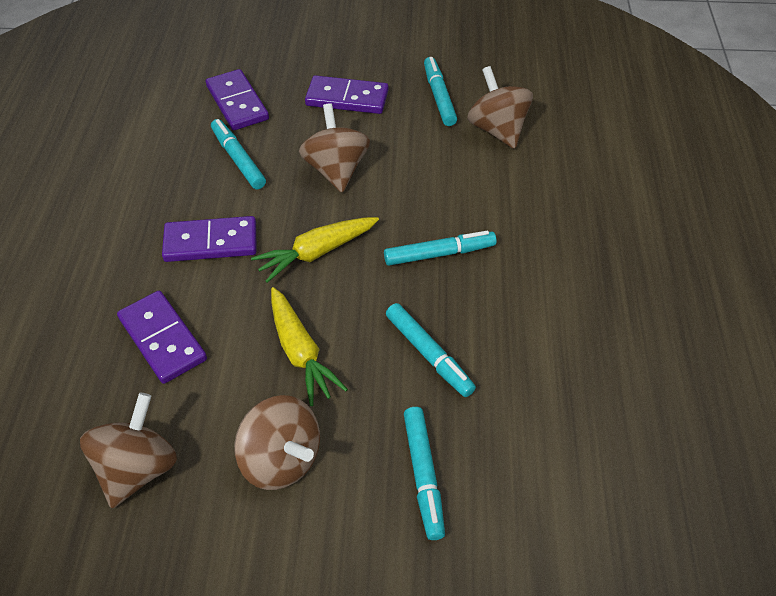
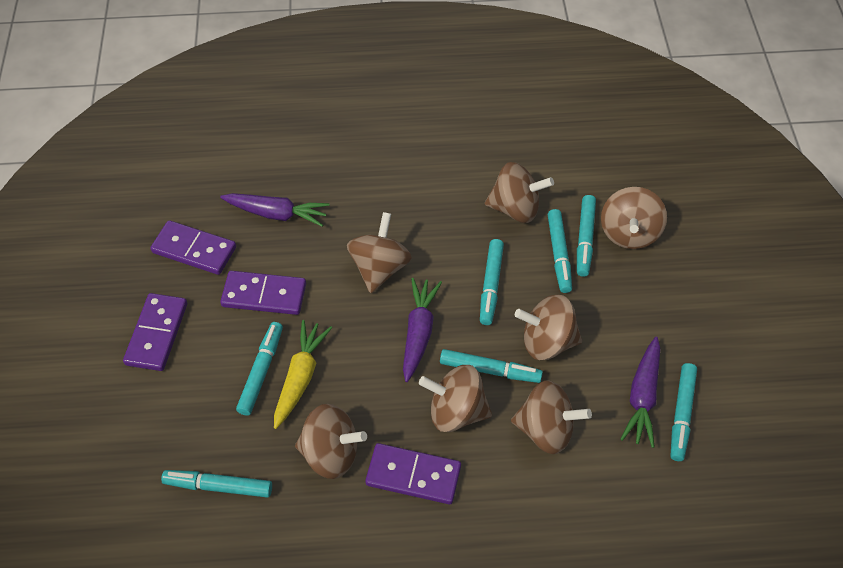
brown spinning top: [80,393,177,508] [234,395,320,490] [299,104,370,193] [467,66,533,149] = 4 -> [295,404,367,479] [347,212,412,293] [419,365,492,432] [485,162,554,223] [511,380,592,454] [515,295,582,360] [601,187,667,249] = 7
purple carrot: none = 0 -> [220,193,330,227] [403,278,442,382] [621,337,661,448] = 3
turquoise marker: [211,119,266,189] [384,231,497,266] [386,303,476,397] [404,407,445,540] [424,57,457,126] = 5 -> [161,470,272,498] [236,322,283,415] [440,349,543,383] [480,239,504,325] [547,209,572,293] [577,195,596,277] [670,363,697,461] = 7
yellow carrot: [251,217,379,283] [271,287,348,406] = 2 -> [274,320,332,429] = 1

